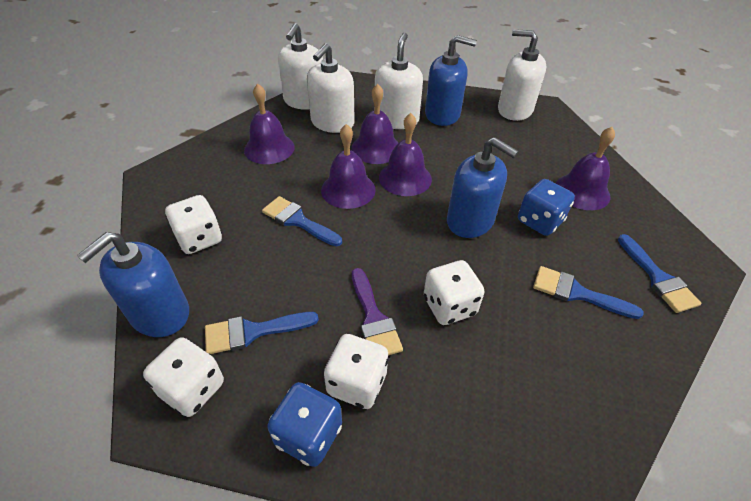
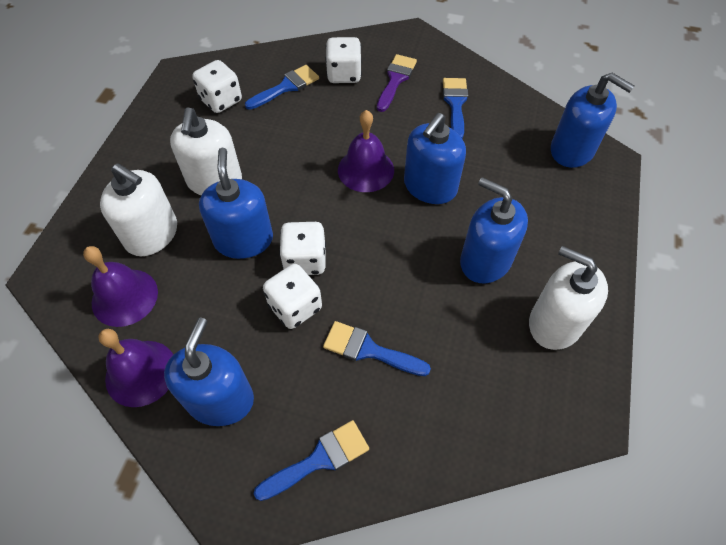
blue dice: [267,382,342,467] [518,179,575,236] = 2 -> none = 0
blue soap dispenser: [77,232,189,337] [425,35,477,126] [447,137,518,238] = 3 -> [164,318,254,426] [199,148,273,259] [404,113,466,204] [460,177,528,283] [551,73,634,168] = 5
purple bell: [244,83,295,164] [321,124,376,209] [351,84,398,164] [379,113,432,196] [556,127,615,210] = 5 -> [83,246,158,327] [98,329,173,407] [338,110,394,192] = 3
white soap dispenser: [278,23,323,110] [307,43,355,133] [374,33,423,129] [498,29,546,121] = 4 -> [100,163,177,256] [170,108,242,195] [529,246,608,350] = 3

